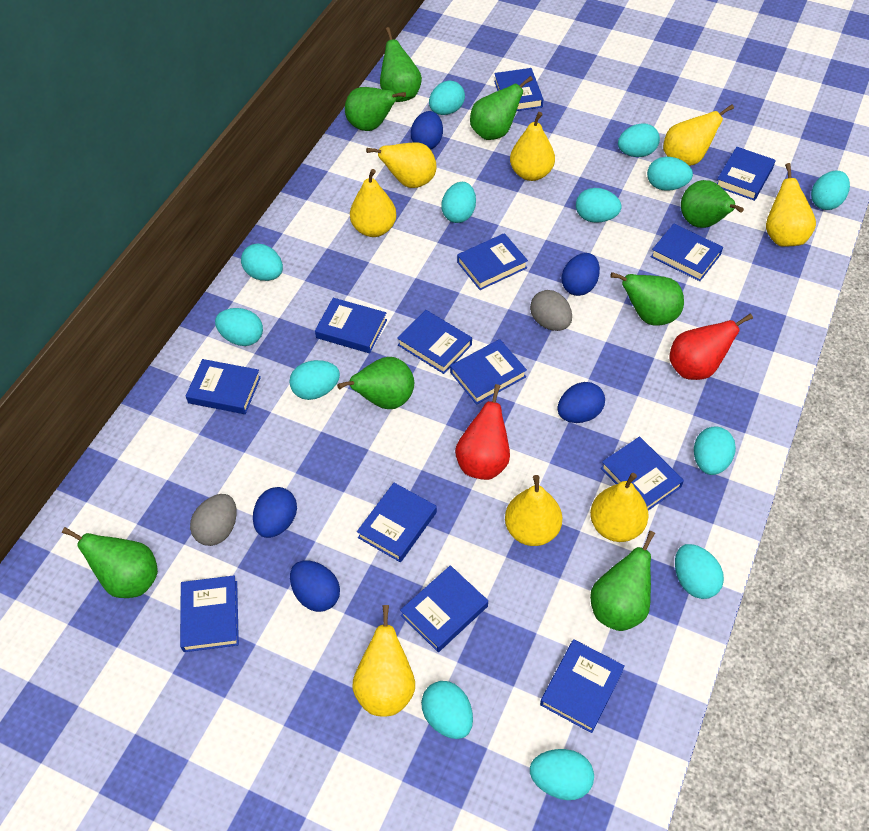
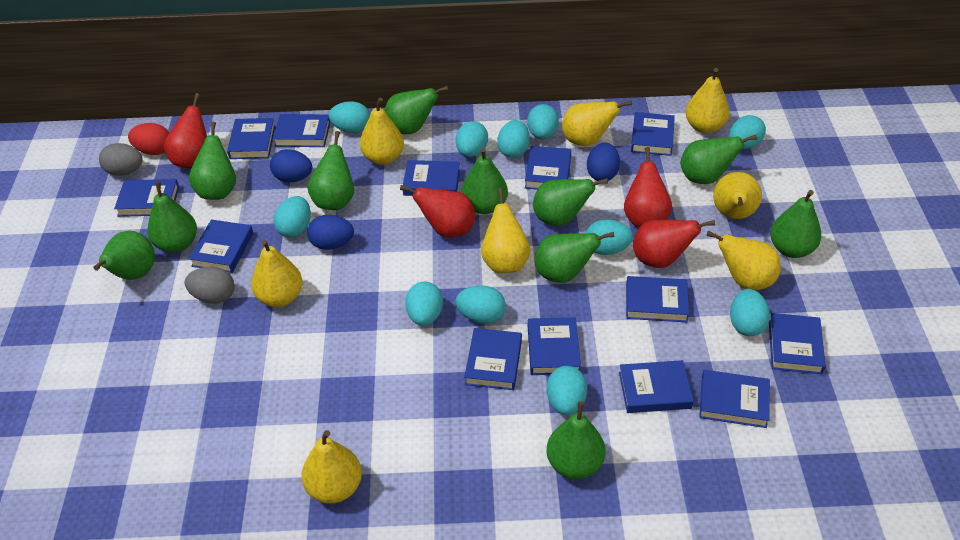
blue egg: [253,487,297,538] [290,561,340,612] [411,111,443,150] [557,382,605,423] [562,253,600,296] = 5 -> [270,149,312,182] [307,215,354,250] [587,142,620,181] = 3
green pear: [62,527,158,598] [337,357,414,409] [345,87,406,131] [380,27,422,102] [470,76,533,140] [590,531,655,631] [610,272,684,326] [681,180,744,228] = 8 -> [93,231,155,280] [147,181,197,253] [189,122,236,200] [308,131,354,210] [385,86,449,134] [462,147,508,214] [533,178,608,226] [535,232,614,283] [546,401,605,479] [680,134,757,184] [770,190,822,258] = 11
red egg: none = 0 -> [128,123,169,155] = 1
red pear: [455,384,510,480] [669,314,753,380] = 2 -> [164,93,207,169] [400,185,475,238] [624,147,672,228] [633,220,715,268] = 4
turquoise egg: [215,308,263,346] [241,244,283,281] [290,360,340,400] [421,681,473,739] [429,81,465,115] [441,182,476,223] [530,749,594,800] [576,188,621,223] [618,123,660,157] [647,157,693,191] [675,544,724,599] [694,427,736,475] [811,171,850,210] = 13 -> [274,196,311,237] [329,101,370,133] [405,281,443,326] [456,121,488,157] [456,286,506,324] [497,120,530,158] [527,104,559,139] [547,366,587,415] [585,219,633,255] [729,115,766,149] [730,289,770,336] = 11

